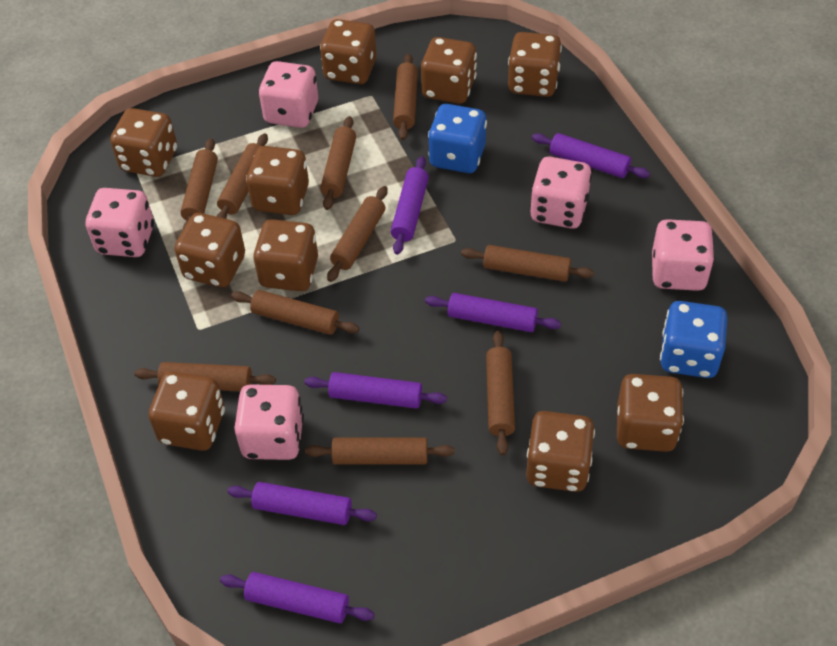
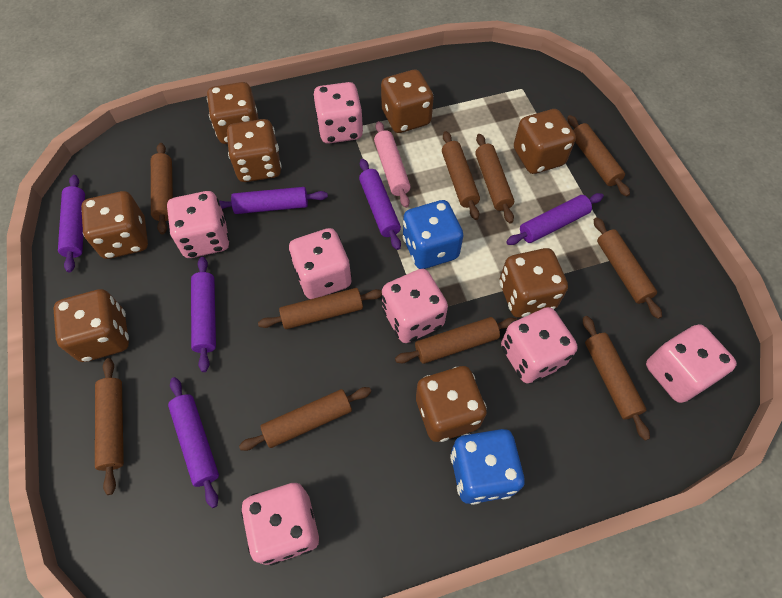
brown dice: [110,108,177,177] [148,371,225,451] [174,213,245,287] [246,146,309,215] [253,219,318,291] [320,19,377,84] [421,37,477,104] [508,32,562,97] [526,411,595,492] [617,374,684,452] = 10 -> [53,289,129,362] [81,191,148,259] [207,82,259,144] [227,119,282,182] [381,70,434,133] [416,366,487,442] [500,248,568,318] [514,109,576,174] = 8
pink dice: [85,188,154,257] [234,384,304,460] [259,61,318,128] [531,157,592,229] [652,219,715,291] = 5 -> [167,191,230,258] [241,483,319,565] [289,228,352,299] [313,82,363,144] [382,269,448,343] [501,307,578,383] [646,324,737,403] = 7
pink rolling pin: none = 0 -> [374,121,411,208] = 1

